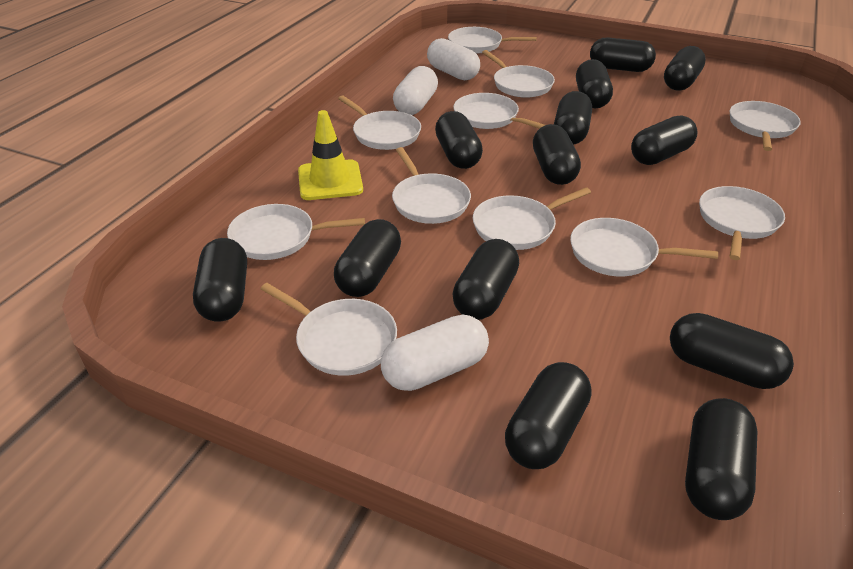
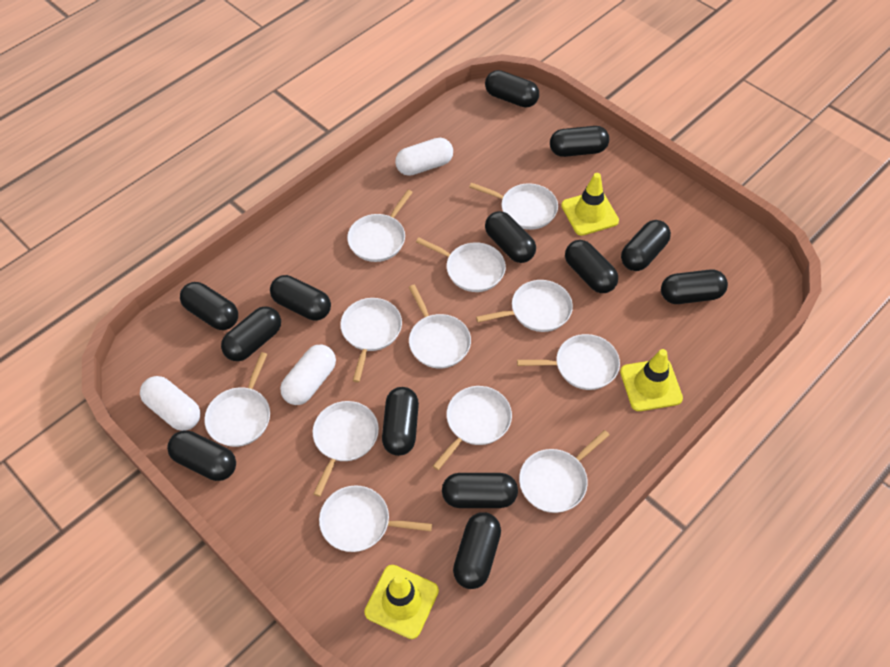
white pan: [227,204,365,260] [261,283,397,376] [338,95,421,150] [392,147,471,224] [448,27,537,54] [453,93,545,129] [473,187,591,250] [482,50,555,98] [570,218,718,276] [699,186,785,260] [730,101,801,151] = 11 -> [204,352,270,447] [313,401,379,497] [319,485,432,552] [340,298,402,382] [347,190,413,262] [409,285,471,368] [416,237,506,292] [433,386,512,470] [469,183,558,230] [476,280,573,332] [517,334,620,390] [519,430,610,513] = 12
yellow traffic cone: [298,110,363,200] = 1 -> [364,565,439,639] [561,173,619,236] [620,349,683,411] = 3

